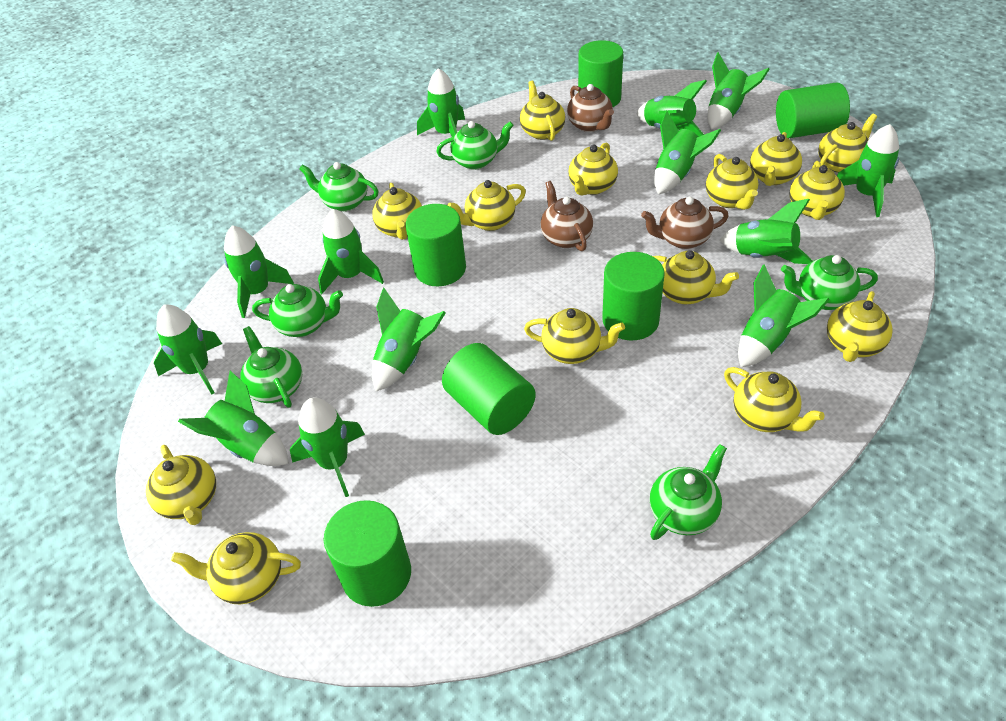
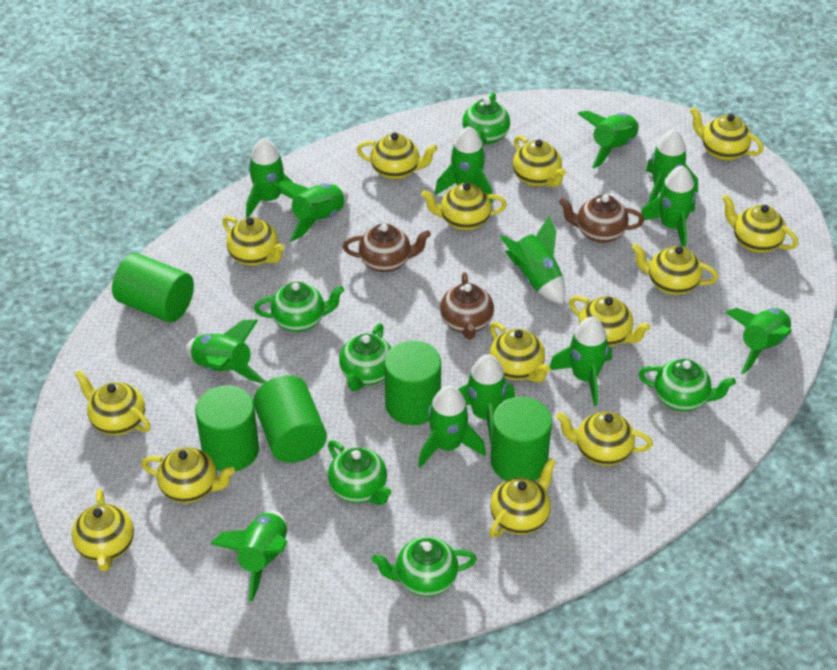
green cylinder: [324,500,411,607] [406,204,466,286] [442,343,536,435] [578,40,623,107] [602,252,665,341] [776,82,850,139] = 6 -> [112,253,194,323] [195,385,259,472] [253,375,327,463] [384,340,441,425] [491,397,552,481] = 5

